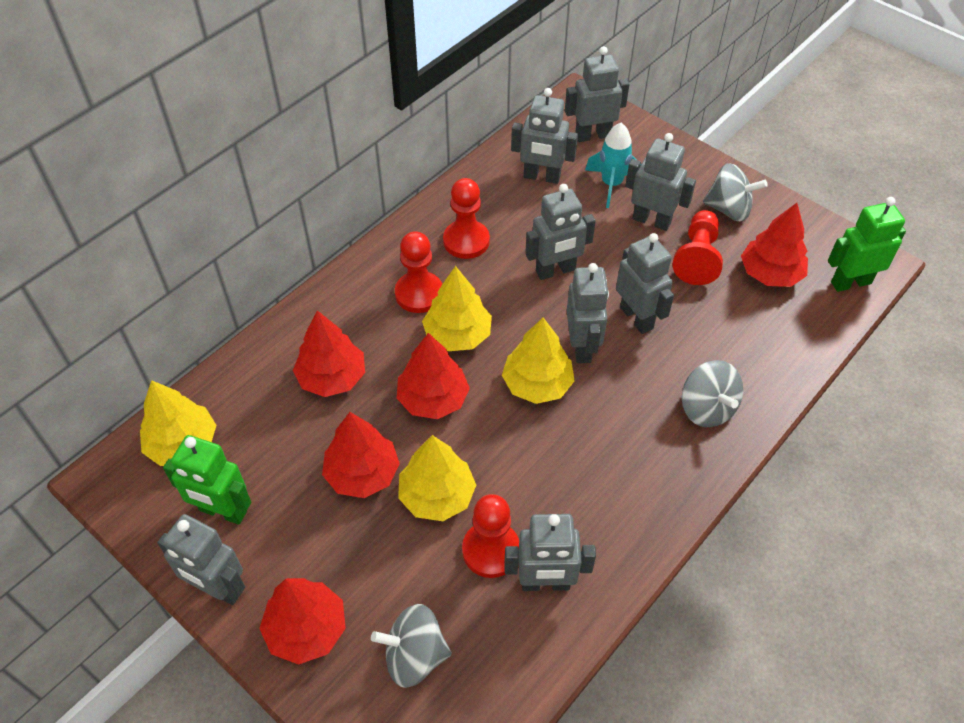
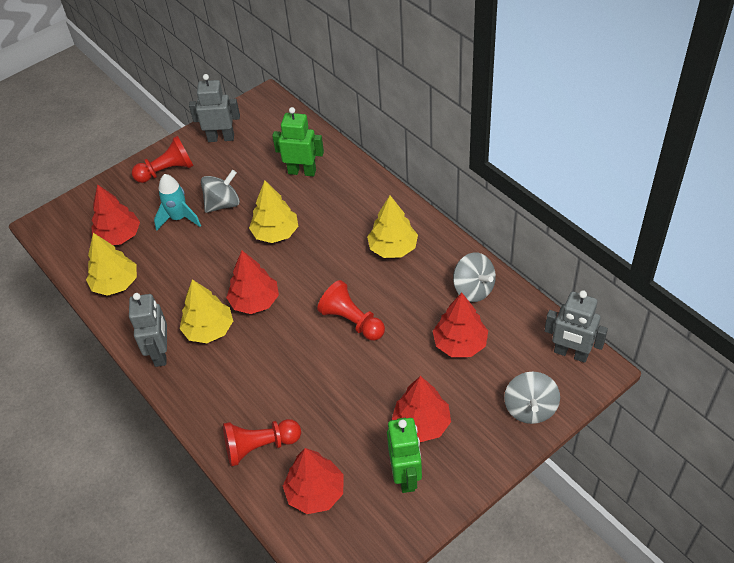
grey robot: [157,514,245,605] [504,514,596,591] [511,88,578,184] [525,184,596,280] [565,46,630,142] [567,263,609,363] [616,233,674,334] [625,133,696,231] = 8 -> [129,293,167,367] [189,74,240,142] [544,290,608,363] = 3
red pawn: [395,231,442,313] [443,178,490,259] [462,494,519,578] [672,210,723,285] = 4 -> [132,136,194,183] [223,419,301,466] [317,280,385,340] = 3

